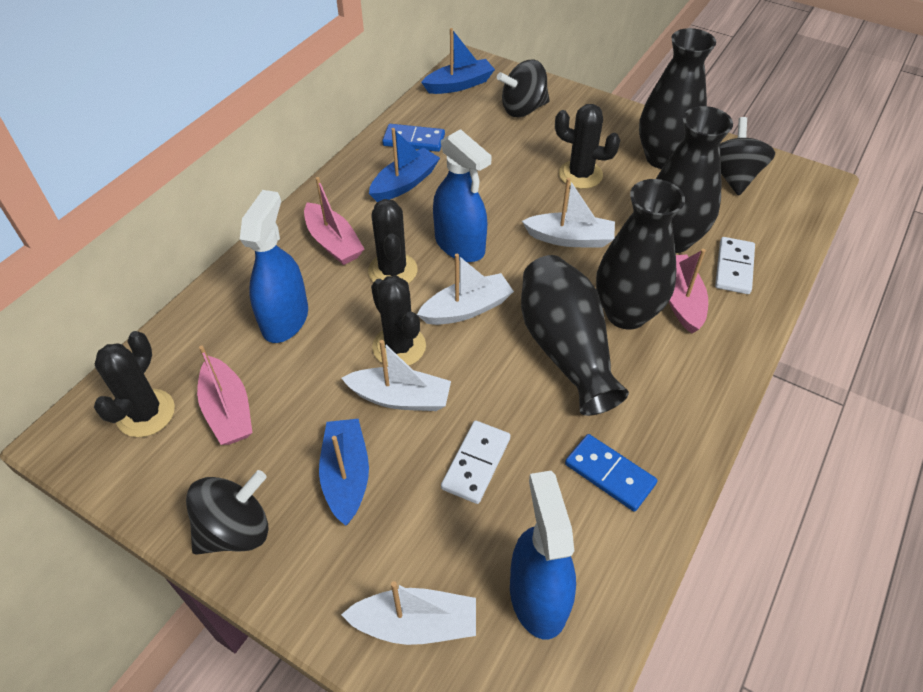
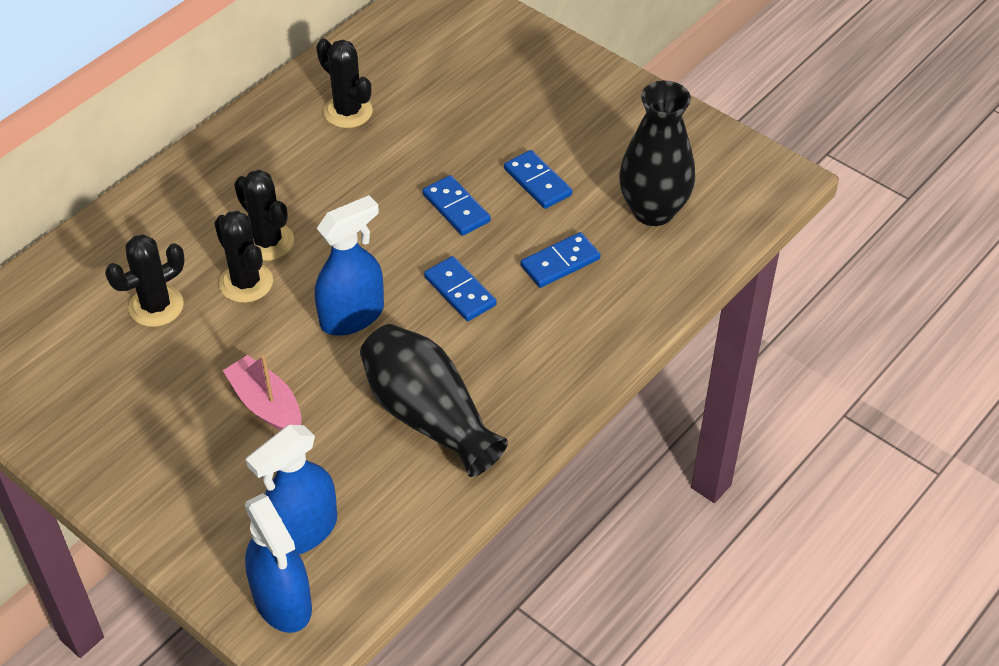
black spinning top: [186,470,268,555] [497,60,550,117] [719,117,775,196] = 3 -> none = 0
black vase: [521,255,629,416] [596,179,685,330] [639,28,716,169] [656,106,733,253] = 4 -> [360,324,508,477] [619,81,695,226] = 2
blue boat: [319,419,369,526] [369,128,440,202] [421,28,495,94] = 3 -> none = 0
blue domino: [382,124,445,152] [565,434,657,512] = 2 -> [423,175,491,236] [424,256,497,321] [504,150,572,209] [521,232,601,288] = 4
pink boat: [197,346,252,445] [304,177,364,265] [669,249,708,333] = 3 -> [223,355,302,431] = 1
white boat: [341,340,451,411] [341,581,476,645] [417,254,514,325] [522,178,615,248] = 4 -> none = 0
white domino: [441,421,511,504] [715,237,755,294] = 2 -> none = 0

